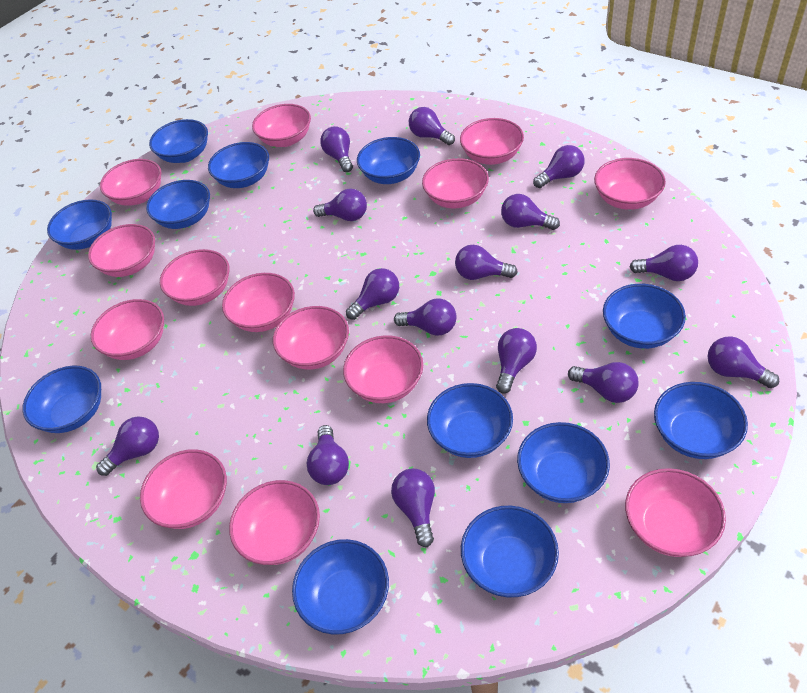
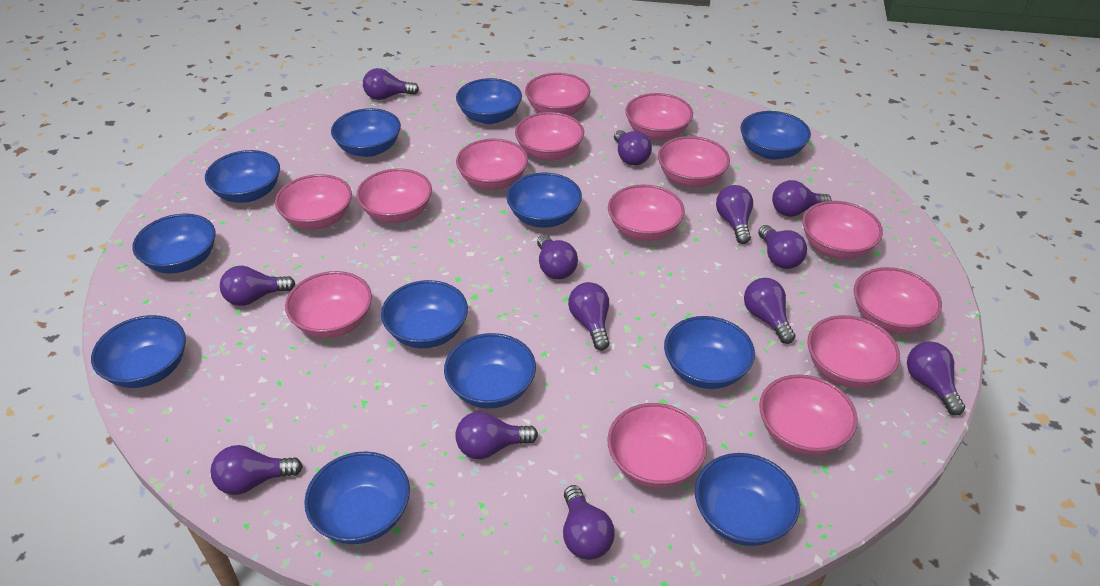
purple light bulb: [96,417,159,476] [307,425,349,485] [313,188,367,221] [320,126,353,172] [346,268,399,320] [391,469,435,547] [394,299,456,336] [409,107,455,145] [455,245,518,280] [496,328,537,394] [501,194,560,230] [533,145,585,188] [568,362,639,403] [630,245,698,281] [707,336,779,388] = 15 -> [210,445,303,495] [220,266,295,306] [363,68,419,100] [455,412,538,459] [537,235,578,279] [563,485,615,560] [568,282,610,350] [614,130,652,165] [716,185,753,244] [744,278,795,344] [758,225,807,269] [772,180,832,217] [907,341,965,415] = 13

